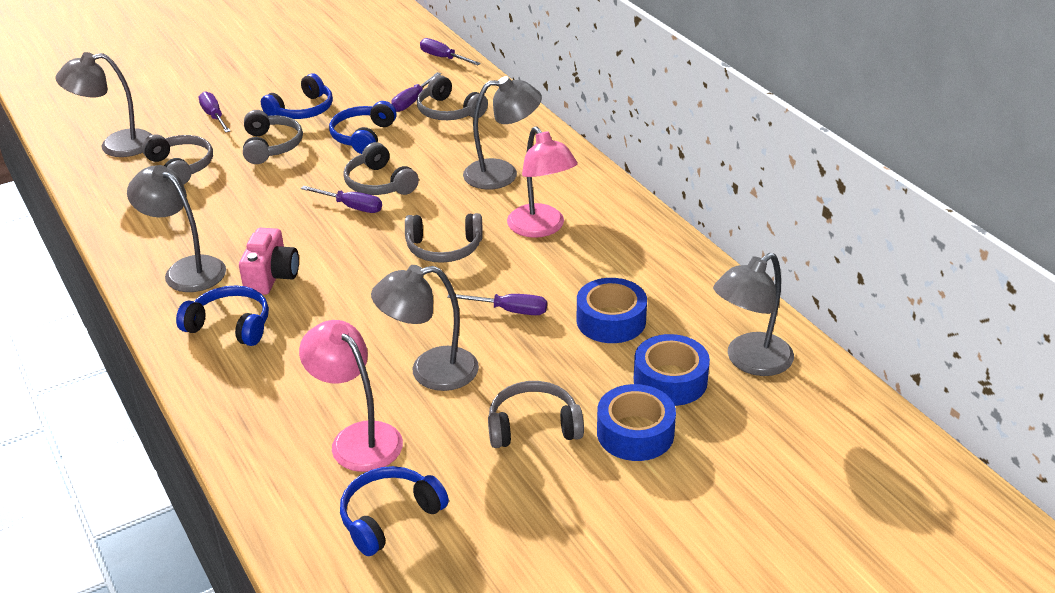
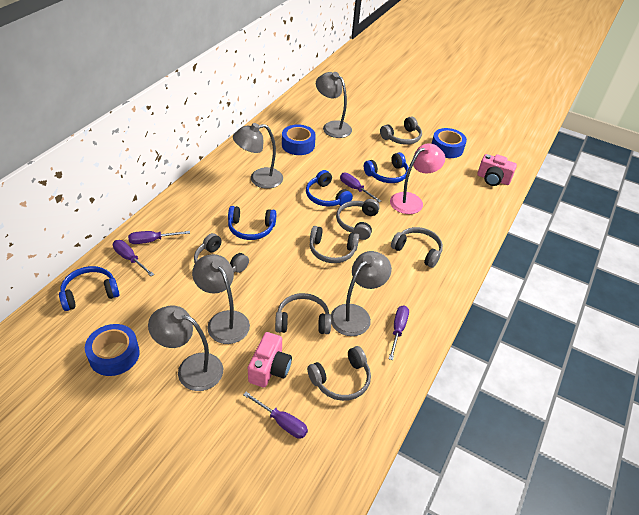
grey headphones: [142,134,213,185] [243,110,303,164] [343,142,419,195] [405,213,483,263] [417,75,488,120] [488,381,584,448] = 6 -> [194,233,249,273] [275,293,331,334] [307,346,371,401] [310,226,359,263] [336,199,380,240] [380,116,422,145] [391,227,443,268] = 7
pink camera: [239,228,299,295] = 1 -> [248,332,292,387] [477,154,517,186] = 2
pink lamp: [299,320,403,472] [507,126,578,238] = 2 -> [390,143,445,214] = 1

